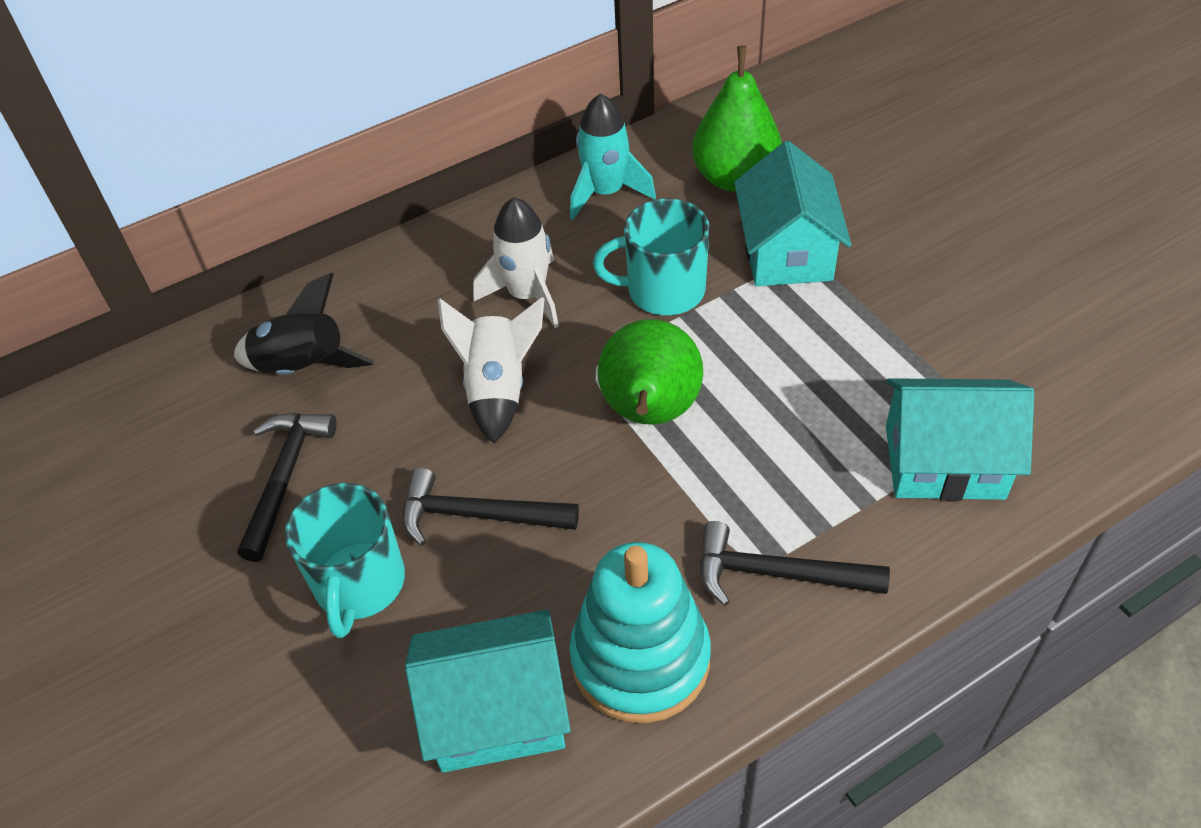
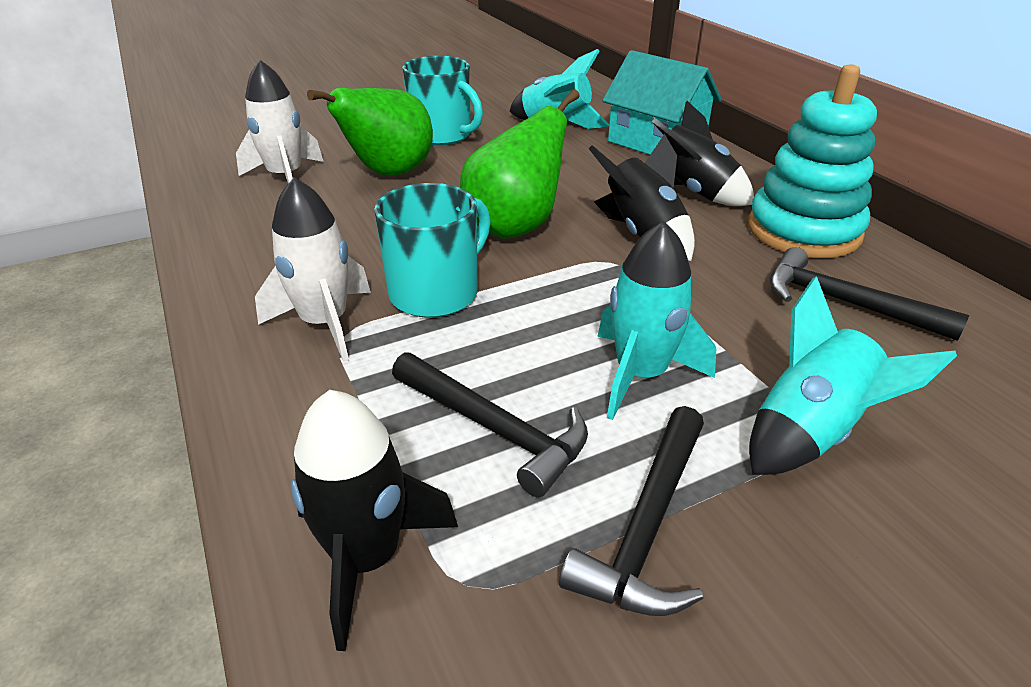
black rocket: [234,273,374,375] = 1 -> [290,390,458,651] [588,134,695,261] [652,101,754,206] = 3
turquoise house: [405,610,571,773] [734,141,851,286] [886,378,1034,501] = 3 -> [603,50,722,155] = 1
turquoise rocket: [570,93,656,220] = 1 -> [509,49,609,129] [597,221,716,420] [749,276,957,475] = 3

